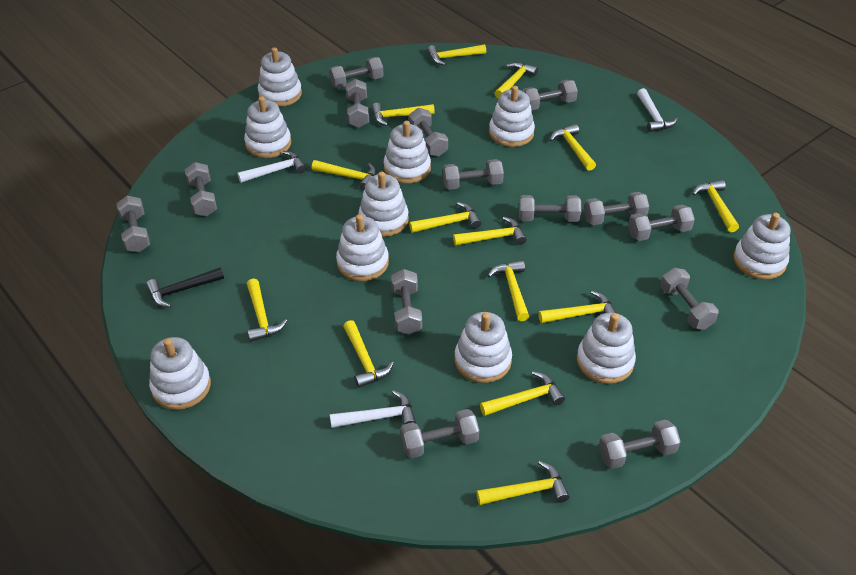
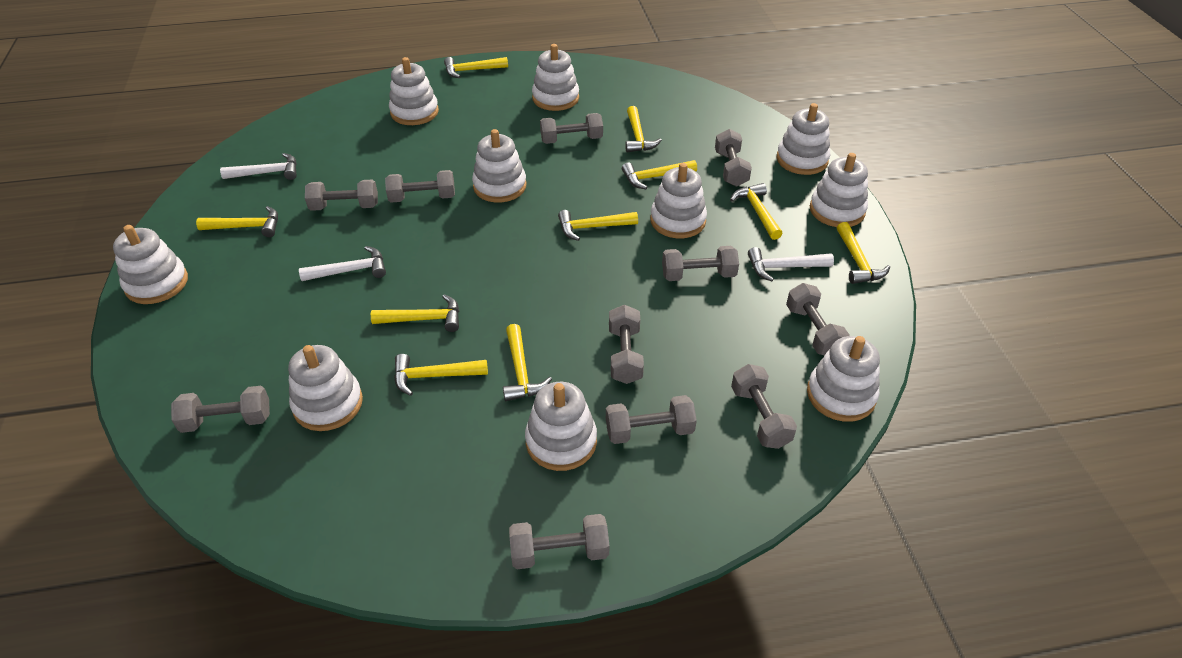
black hammer: [146,268,224,308] = 1 -> none = 0
grey dumbbell: [116,196,150,252] [184,162,217,216] [329,57,384,88] [345,79,369,128] [391,269,422,335] [400,409,479,458] [409,108,448,157] [443,159,504,190] [519,195,581,222] [522,80,578,110] [584,192,649,225] [598,420,681,469] [628,205,695,241] [660,267,719,330] = 14 -> [171,386,270,433] [305,180,378,211] [385,170,455,203] [509,514,610,569] [540,113,603,144] [606,395,697,444] [609,305,644,384] [662,246,739,281] [715,129,752,187] [731,364,797,449] [786,283,850,355] = 11
yellow hammer: [247,279,287,342] [312,160,376,190] [343,320,394,388] [372,103,435,126] [409,202,482,233] [427,44,486,66] [453,217,527,246] [476,461,570,505] [480,371,565,416] [487,260,529,321] [495,62,538,98] [539,291,616,323] [550,124,596,171] [692,180,739,232] = 14 -> [196,206,278,237] [371,294,459,332] [394,354,488,396] [444,57,508,78] [503,324,552,401] [558,210,638,241] [622,160,697,189] [625,106,662,153] [730,183,783,240] [837,222,890,284] = 10

